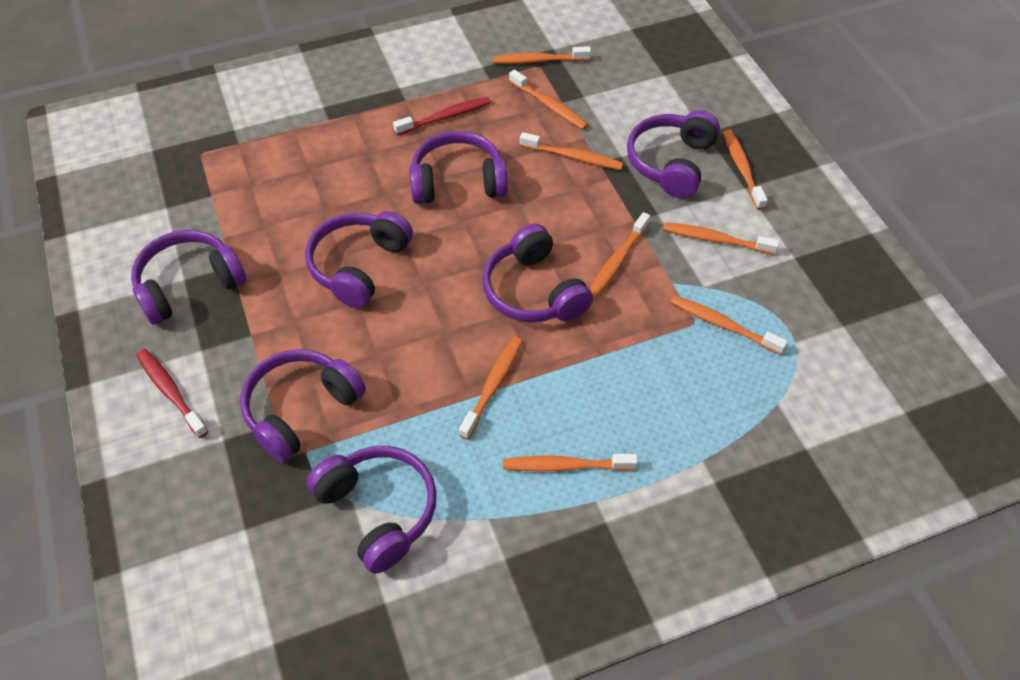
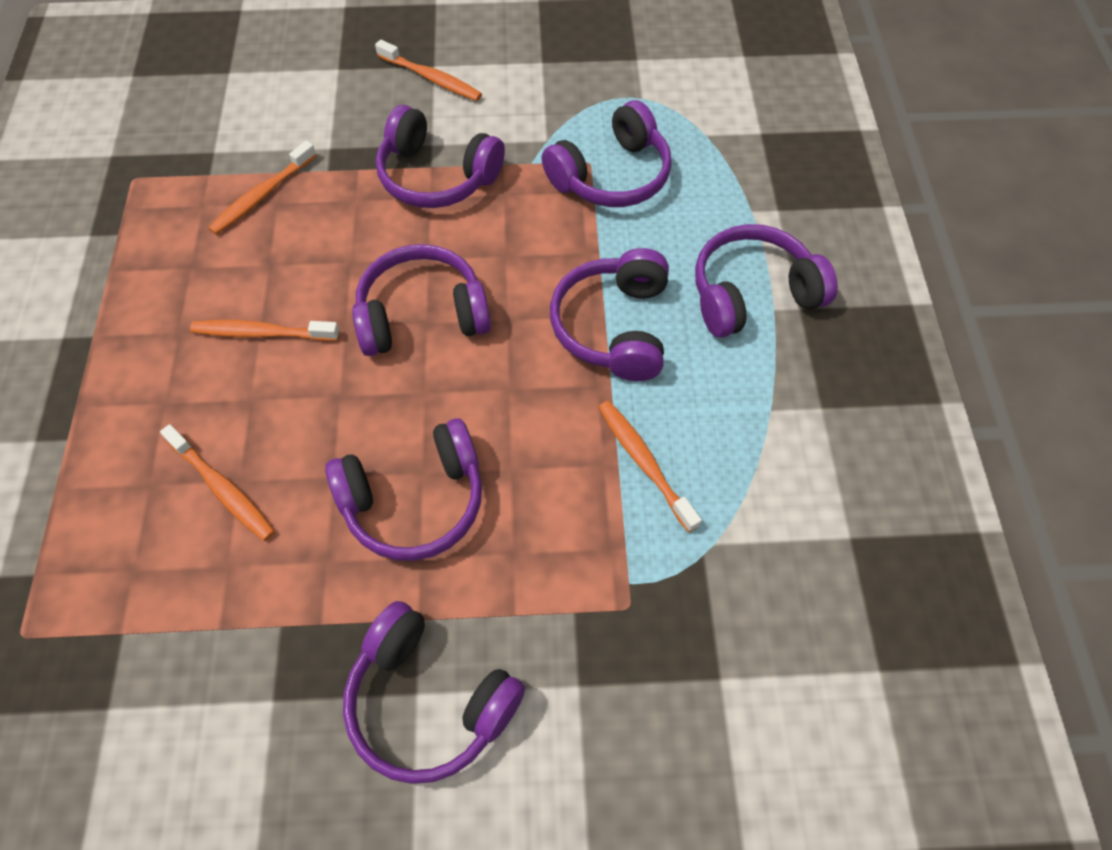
orange toothbrush: [459,337,523,439] [493,46,591,64] [503,454,638,472] [509,70,588,130] [520,132,623,170] [589,212,650,299] [663,222,779,255] [670,295,788,355] [723,130,768,210] = 9 -> [160,424,275,541] [190,320,340,341] [208,141,317,235] [375,40,482,101] [598,401,702,532] = 5
red toothbrush: [136,349,208,438] [393,97,491,136] = 2 -> none = 0

